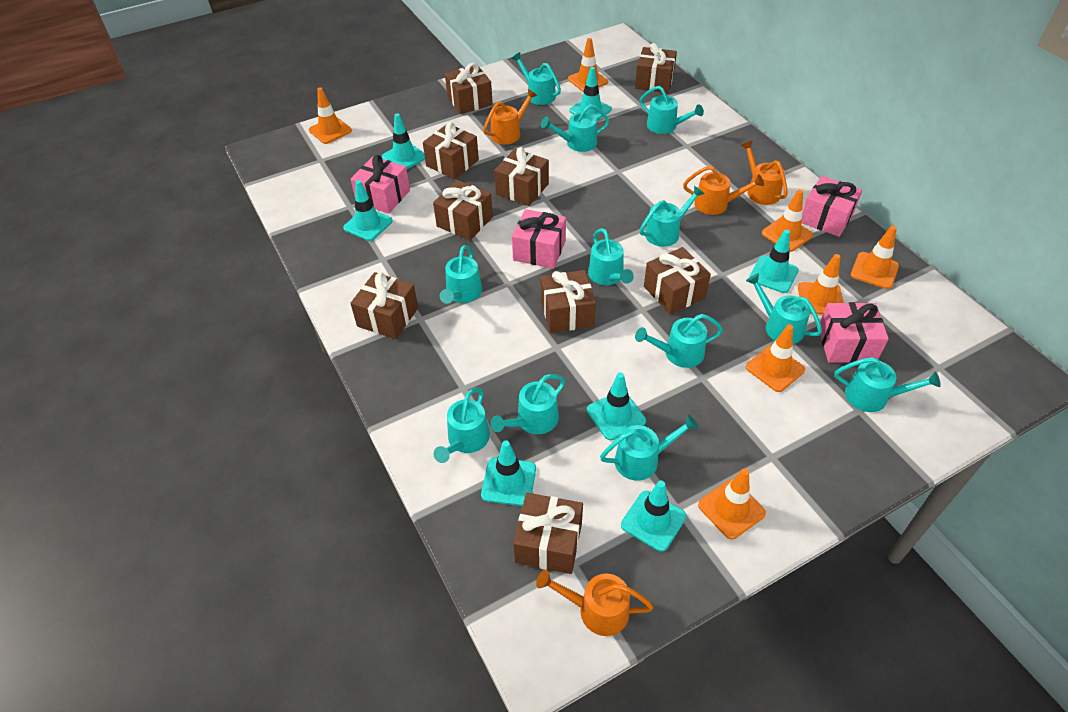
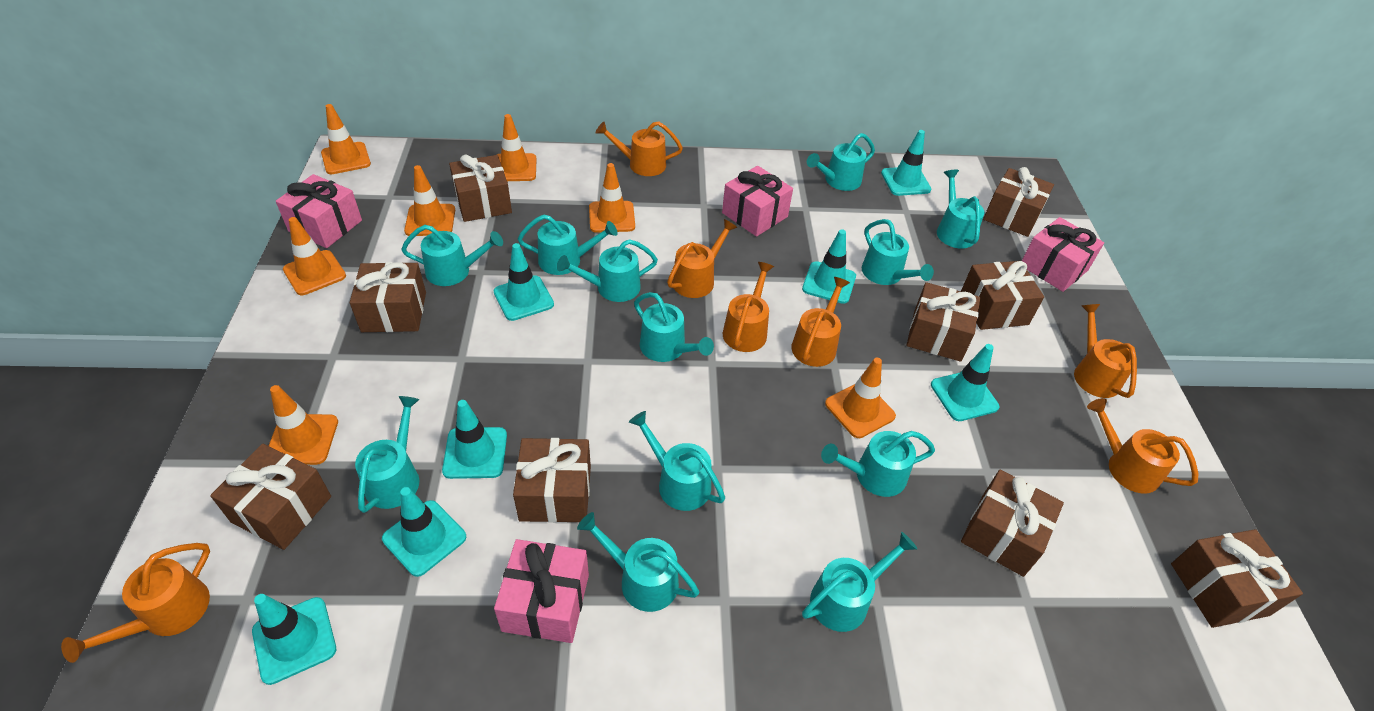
orange watering can: [483,89,537,144] [536,570,654,636] [683,166,764,215] [741,141,788,205] = 4 -> [61,543,210,663] [596,121,683,176] [667,219,738,298] [723,262,774,352] [791,277,850,367] [1074,304,1137,398] [1087,398,1198,493] = 7

